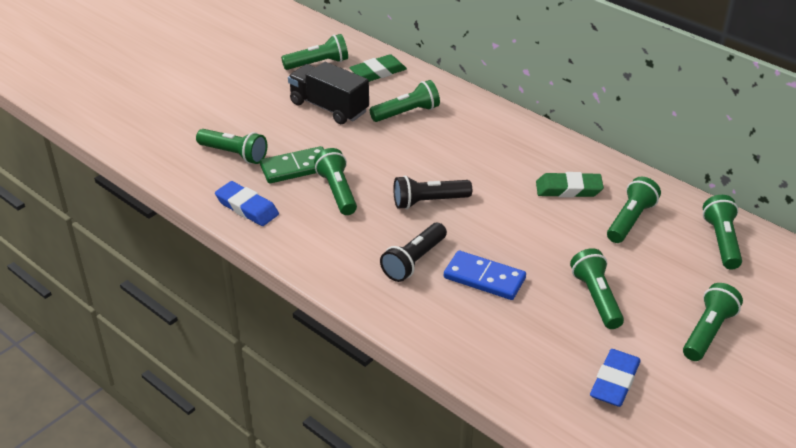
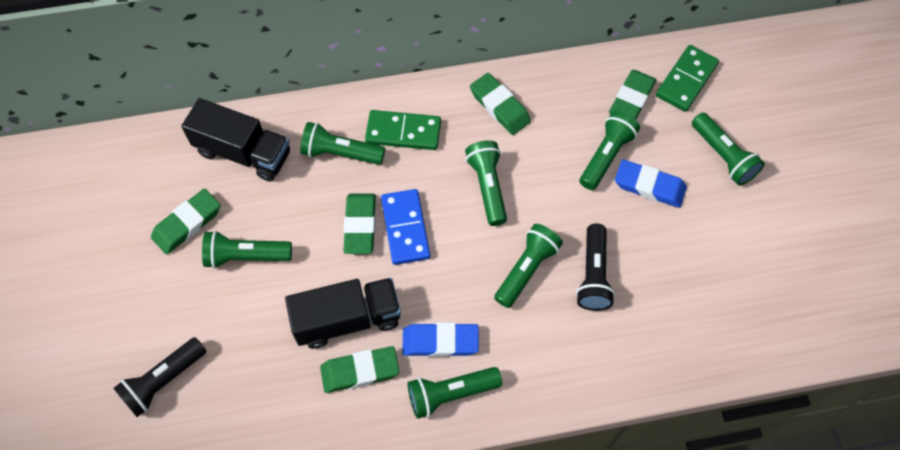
black truck: [288,62,369,124] = 1 -> [181,98,290,181] [285,278,401,349] = 2
green domino: [260,146,324,183] = 1 -> [365,110,441,150] [656,45,719,112] = 2
green eraser: [349,54,407,82] [536,172,604,198] = 2 -> [151,188,220,255] [320,346,400,393] [344,193,376,254] [470,73,531,135] [609,70,656,120] = 5
green flashlight: [196,129,267,164] [281,34,348,70] [314,148,357,215] [369,80,440,122] [570,248,624,329] [607,177,661,243] [683,283,743,361] [703,195,742,269] = 8 -> [202,231,292,269] [300,122,385,165] [408,367,502,419] [465,140,507,226] [494,224,563,308] [580,111,640,190] [692,113,765,186] = 7

